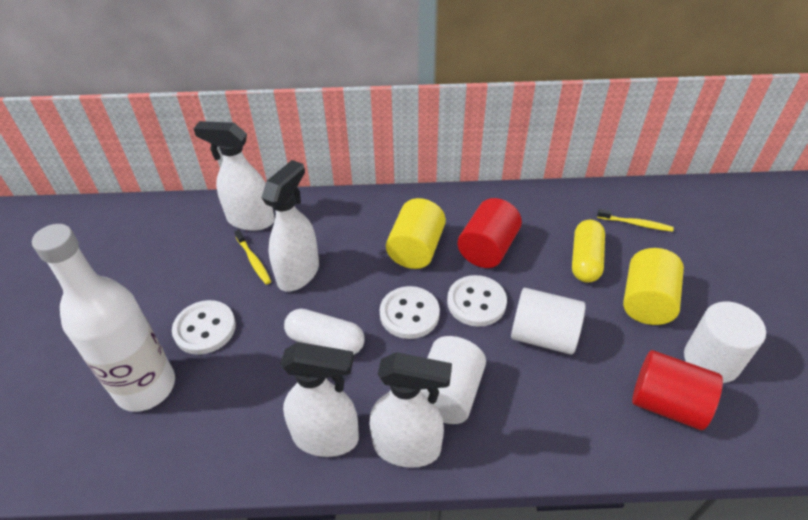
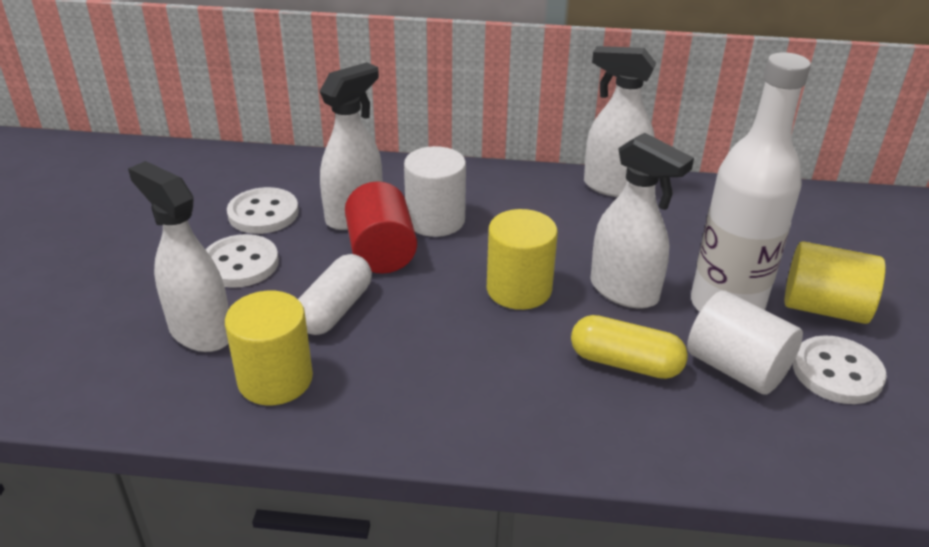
red cylinder: [458,198,522,268] [632,350,723,430] = 2 -> [345,181,417,274] = 1
white cylinder: [421,336,486,424] [511,288,586,355] [684,302,766,383] = 3 -> [404,146,466,237] [687,290,803,395] = 2
yellow cylinder: [386,198,446,269] [623,248,684,325] = 2 -> [225,291,313,405] [487,209,558,310] [785,241,886,324] = 3
yellow toothbrush: [234,230,271,285] [597,209,674,232] = 2 -> none = 0

